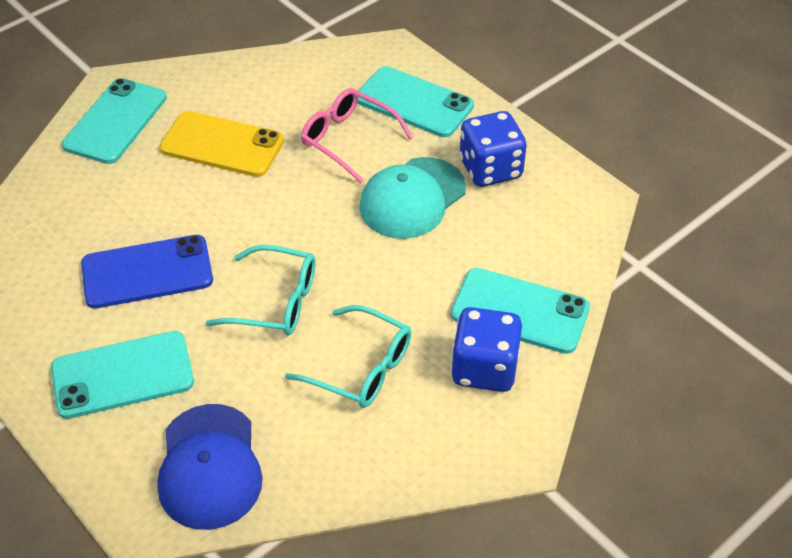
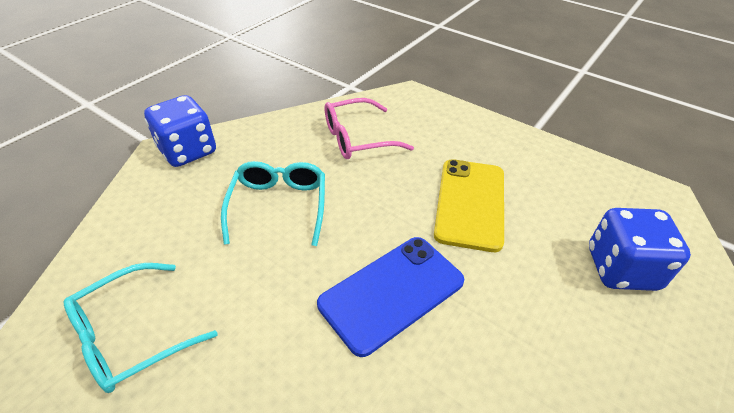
blue cap: [157,404,263,530] = 1 -> none = 0
turquoise cap: [359,157,466,239] = 1 -> none = 0
turquoise phone: [51,331,194,419] [62,78,167,164] [357,66,474,137] [451,268,590,354] = 4 -> none = 0

